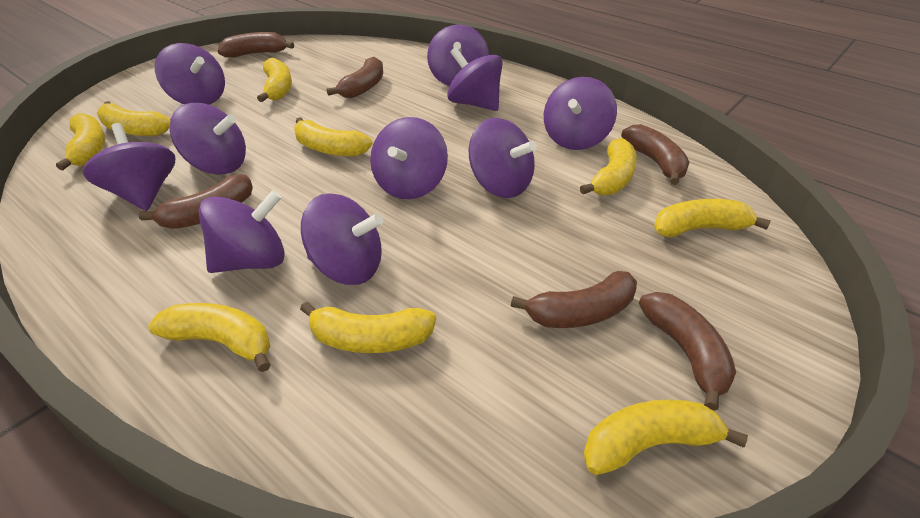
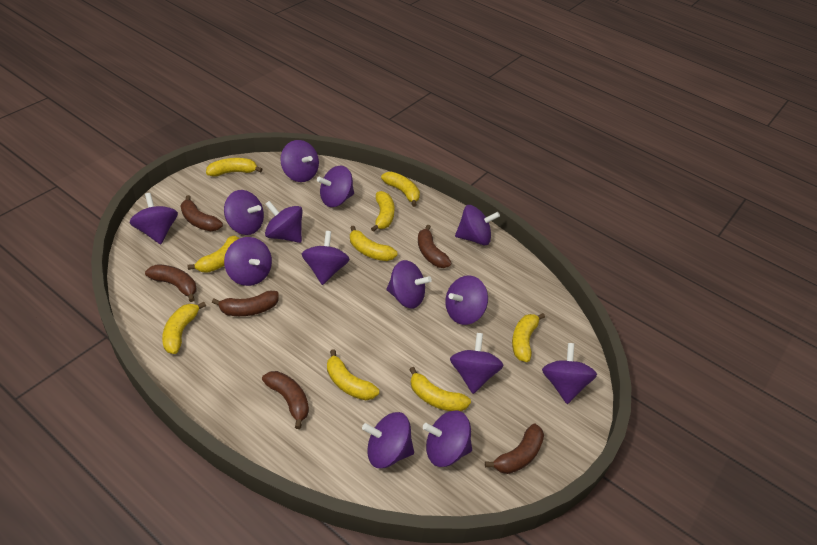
purple spinning top: [83,123,175,211] [155,43,225,105] [170,103,246,175] [198,190,285,273] [301,193,383,285] [370,117,448,199] [427,25,489,86] [447,47,502,111] [469,118,537,198] [544,77,617,150] = 10 -> [130,193,178,244] [224,190,264,235] [224,237,272,286] [265,201,302,243] [280,140,319,182] [302,231,350,285] [317,165,354,207] [362,412,414,468] [386,260,432,308] [423,410,472,467] [445,275,488,325] [450,333,504,394] [455,205,500,245] [542,343,597,404] = 14

